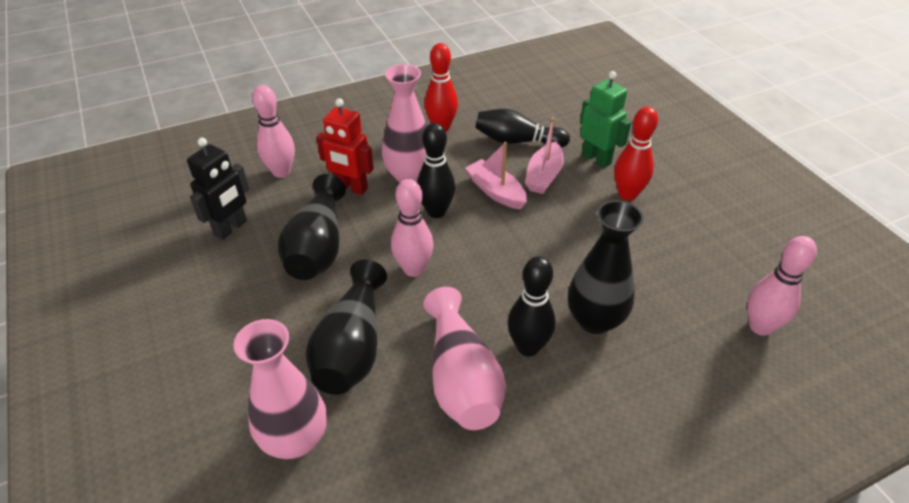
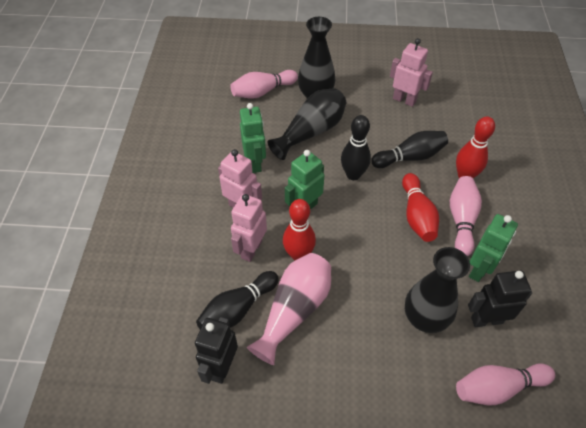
black robot: [187,138,249,240] = 1 -> [195,317,238,384] [468,270,532,327] = 2
green robot: [580,71,631,168] = 1 -> [240,103,266,173] [285,150,324,209] [469,214,518,282] = 3
pink boat: [465,142,527,209] [525,117,564,194] = 2 -> none = 0
pink robot: none = 0 -> [218,149,262,208] [231,194,267,262] [390,38,433,107] = 3
pink vase: [233,319,327,459] [382,64,427,182] [423,287,506,430] = 3 -> [247,253,331,365] = 1
red bowling pin: [424,43,458,132] [614,106,658,201] = 2 -> [283,199,316,260] [402,173,439,242] [456,116,495,178] = 3
red robot: [316,98,374,195] = 1 -> none = 0

